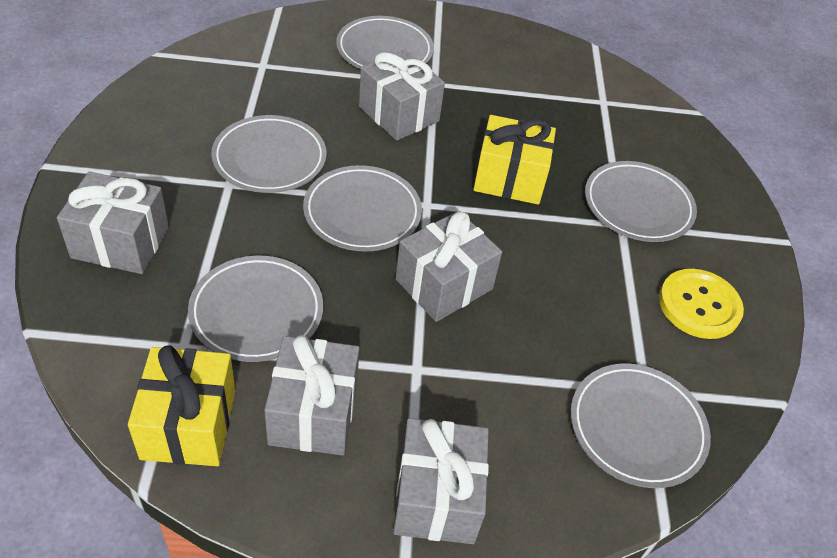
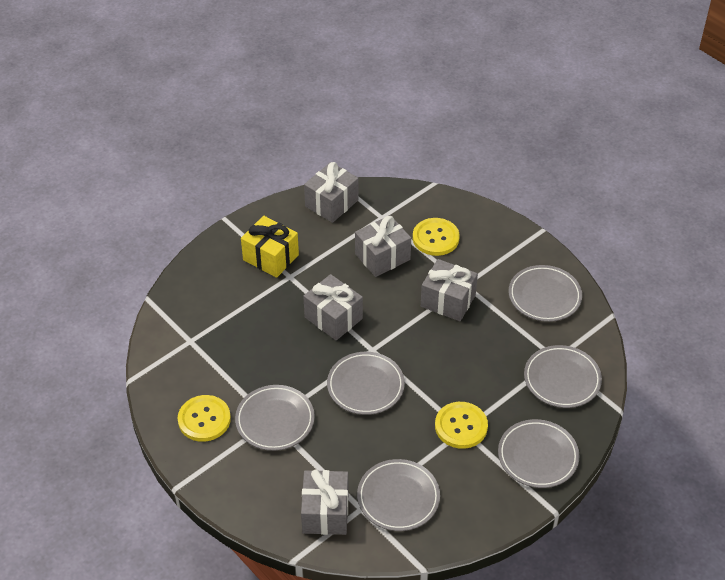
yellow button: [659,269,744,339] = 1 -> [178,395,231,442] [413,218,460,256] [435,402,488,449] = 3
yellow gift: [128,345,235,466] [473,115,556,205] = 2 -> [241,216,299,278] = 1

